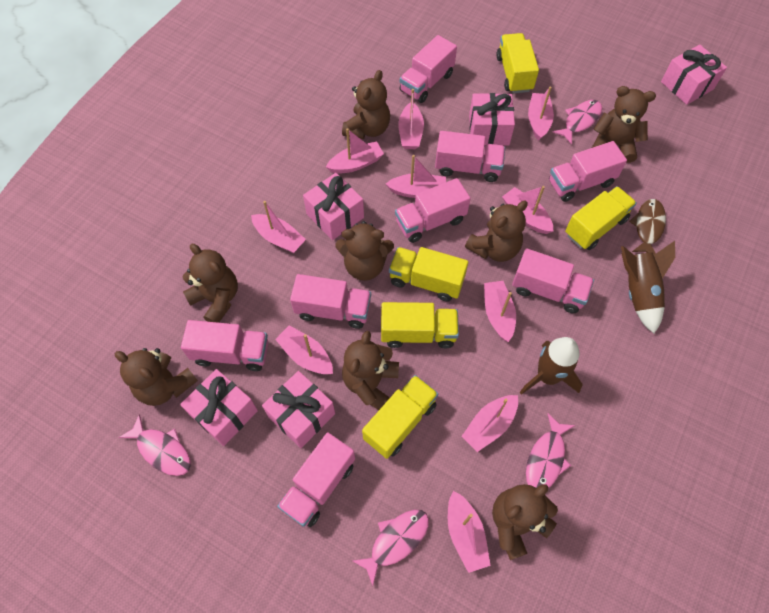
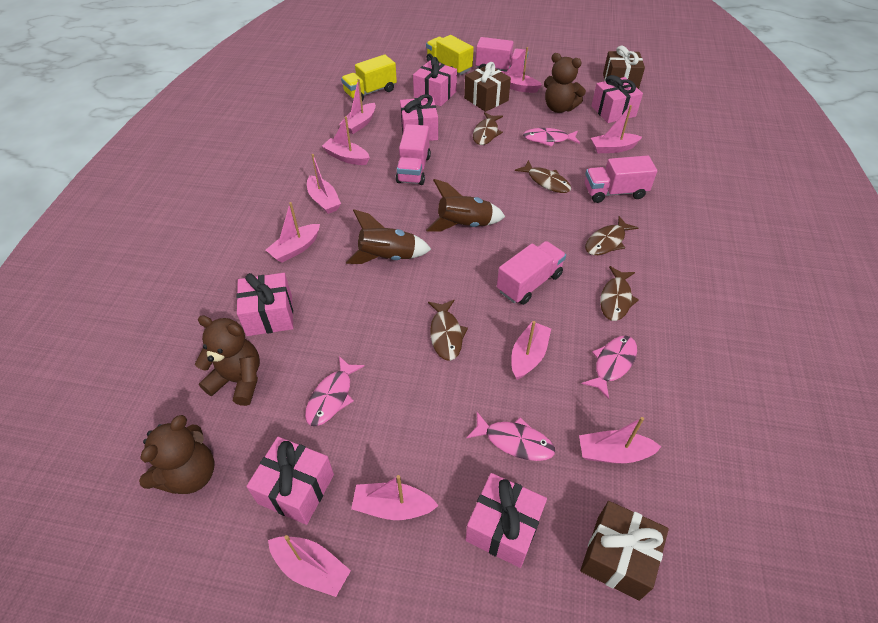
brown fish: [629,199,666,255] = 1 -> [428,300,468,361] [473,112,503,145] [515,160,571,193] [585,216,638,255] [600,266,639,321] = 5
brown gift: none = 0 -> [464,62,511,112] [580,501,669,601] [603,46,645,89] = 3
brown teddy bear: [114,348,198,406] [183,244,238,323] [336,221,394,281] [342,70,390,139] [342,331,399,410] [465,201,528,262] [492,484,558,560] [592,86,656,163] = 8 -> [139,415,215,494] [195,315,260,406] [544,53,586,113] = 3
pink gift: [180,369,258,446] [262,371,335,448] [303,173,364,240] [469,93,515,146] [661,45,727,105] = 5 -> [236,273,293,336] [246,437,334,525] [400,94,438,141] [413,57,457,106] [465,473,547,568] [591,75,643,123] = 6
pink truck: [181,320,268,371] [277,432,355,527] [290,274,371,329] [395,178,471,243] [400,35,457,103] [435,131,505,182] [512,248,594,313] [549,141,627,202] = 8 -> [396,124,431,185] [476,37,529,72] [497,241,566,305] [585,155,657,203] = 4
yellow truck: [362,375,438,459] [381,302,459,348] [389,247,468,301] [496,33,539,93] [565,186,637,250] = 5 -> [341,54,397,101] [426,35,474,75] = 2

